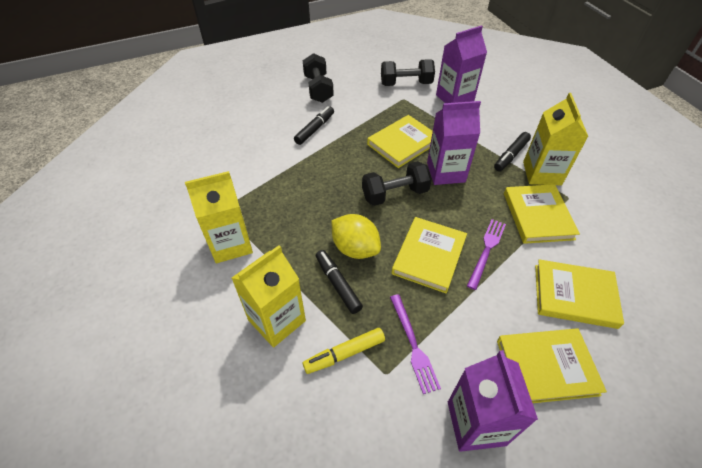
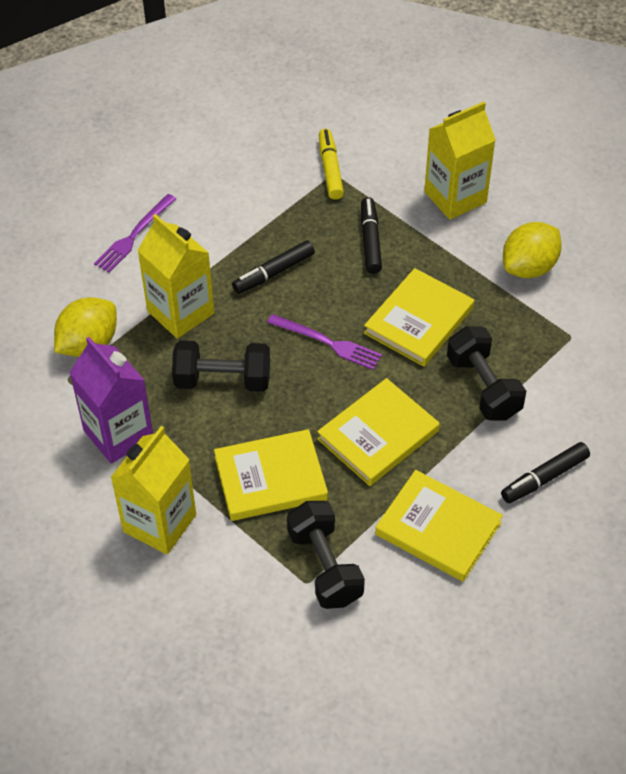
purple carton: [427,101,481,185] [436,25,487,103] [448,350,538,452] = 3 -> [69,337,153,464] = 1
yellow book: [367,115,433,168] [392,217,467,294] [497,328,607,403] [504,184,580,244] [535,259,624,329] = 5 -> [214,429,328,521] [317,378,440,486] [364,268,474,367] [375,470,503,582] = 4
yellow lemon: [331,214,381,259] = 1 -> [54,298,117,357] [503,222,562,278] = 2

